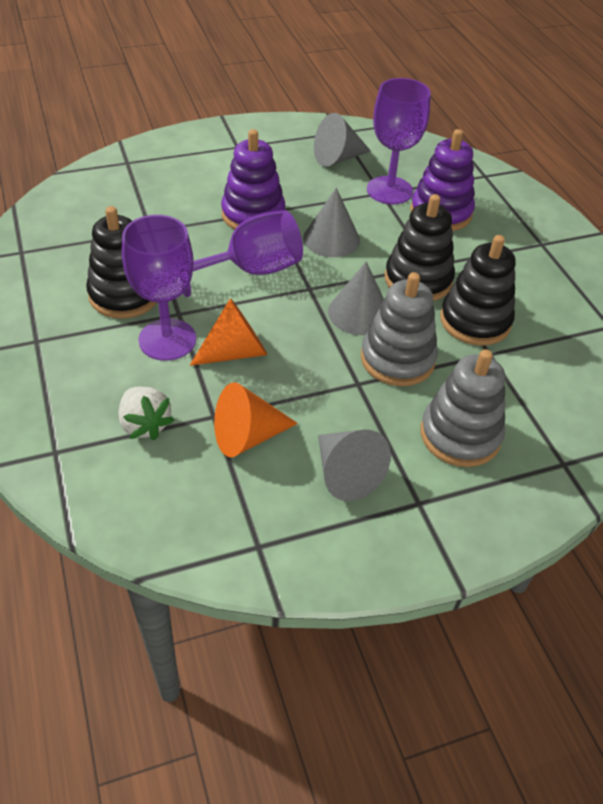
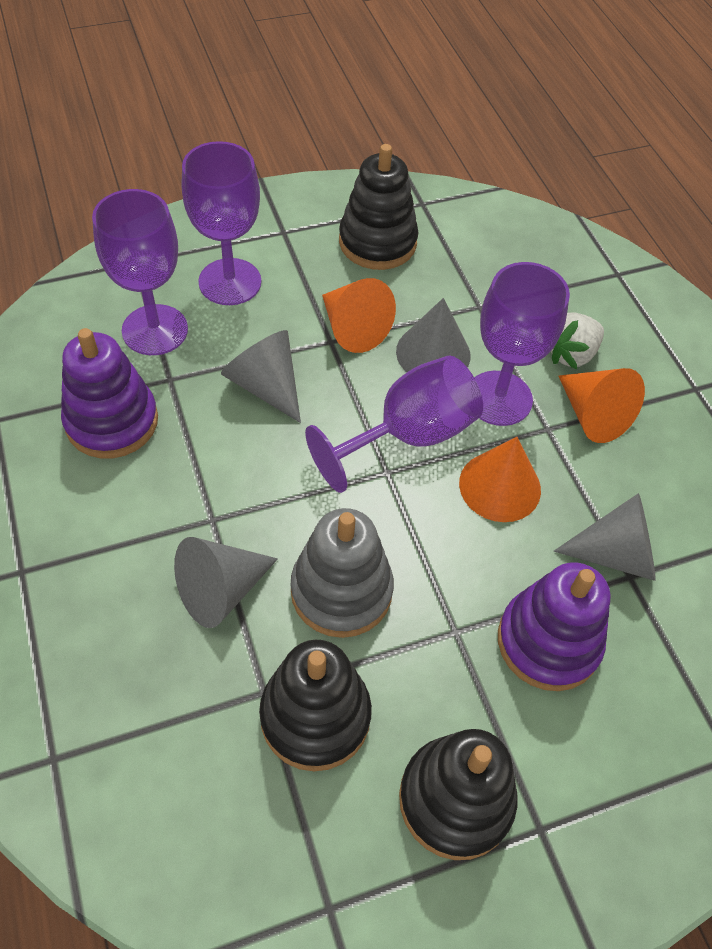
grey stacking toy: [361,272,438,386] [421,349,505,467] = 2 -> [291,508,394,638] = 1
orange cone: [190,298,267,366] [214,382,298,457] = 2 -> [322,278,396,353] [459,437,541,522] [559,368,645,443] = 3
purple goblet: [122,215,196,361] [183,210,303,297] [367,78,431,204] = 3 -> [92,189,188,355] [182,141,261,305] [305,355,483,493] [474,262,570,426] = 4

